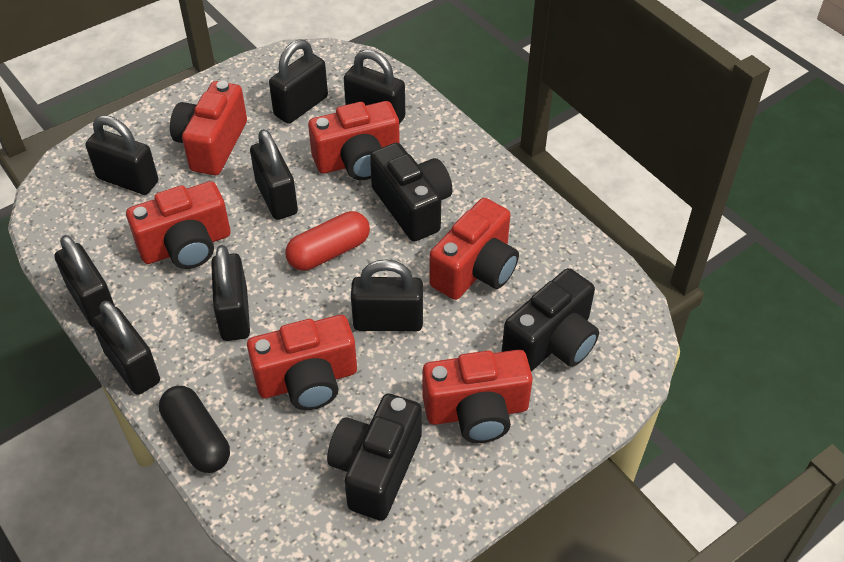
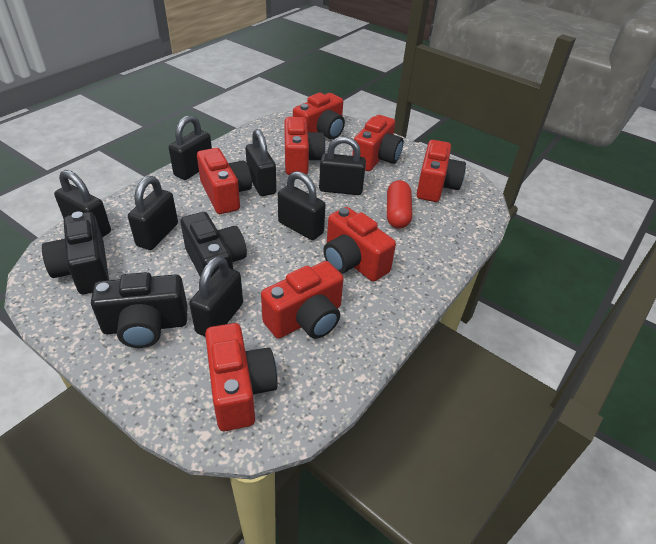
black capsule: [159,386,230,473] = 1 -> none = 0
black padlock: [54,235,115,328] [86,115,158,195] [92,301,160,395] [211,245,250,341] [250,129,298,220] [269,40,328,124] [344,49,405,124] [351,259,423,332] = 8 -> [54,170,111,238] [128,176,178,250] [169,115,212,180] [189,256,243,337] [246,129,276,196] [278,171,326,240] [319,136,366,195] = 7
red camera: [126,181,230,269] [170,81,247,175] [247,315,357,410] [308,101,400,180] [423,350,533,443] [429,198,519,300] = 6 -> [197,148,252,214] [205,323,278,431] [261,261,344,339] [284,117,326,175] [293,93,345,139] [323,207,396,282] [352,115,403,171] [416,140,466,202] = 8

